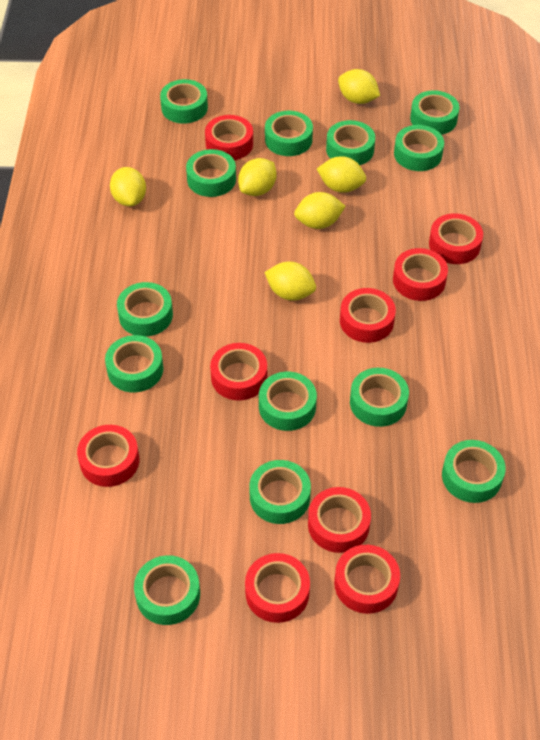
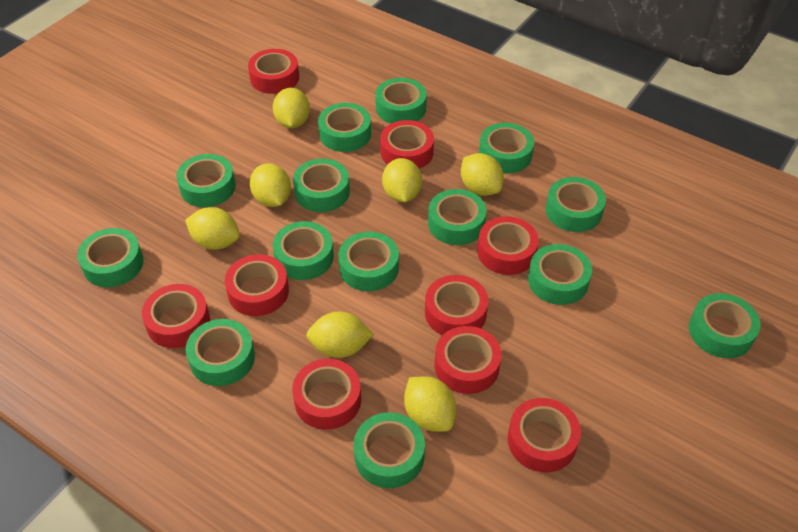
green tape: [105,335,163,392] [117,282,173,337] [134,555,200,625] [160,79,208,124] [186,149,236,197] [249,460,311,524] [259,372,317,431] [265,111,313,156] [326,120,375,165] [350,368,409,427] [394,125,444,171] [410,90,459,135] [442,440,506,503] = 13 -> [77,228,144,287] [176,154,236,207] [186,319,255,386] [272,221,334,280] [293,159,350,212] [318,103,371,152] [338,232,399,291] [354,412,425,488] [375,78,427,124] [428,189,487,245] [479,123,534,174] [528,244,592,305] [546,177,606,232] [689,293,761,358] = 14
yellow lemon: [110,167,146,207] [238,158,276,196] [264,262,316,301] [294,192,346,229] [317,156,366,193] [338,69,380,104] = 6 -> [185,207,240,250] [250,163,291,207] [273,88,310,128] [306,311,374,358] [382,158,422,202] [404,377,456,432] [461,153,504,196] = 7

